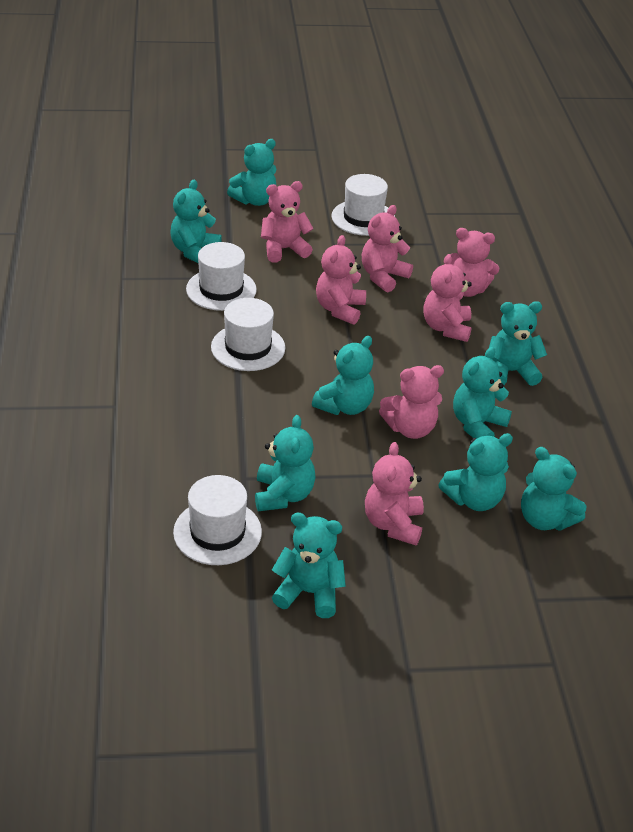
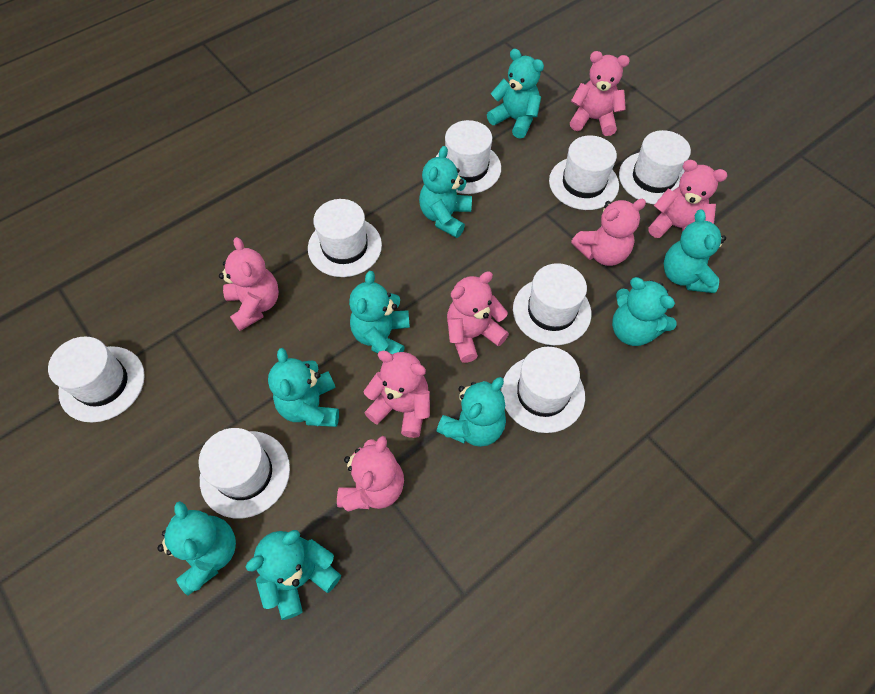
white hat: [173,475,262,565] [186,242,257,311] [211,298,285,371] [332,174,395,236] = 4 -> [48,336,145,423] [199,428,290,518] [308,199,382,277] [436,120,501,194] [501,347,585,433] [513,263,591,345] [549,135,619,210] [619,130,691,204] = 8

